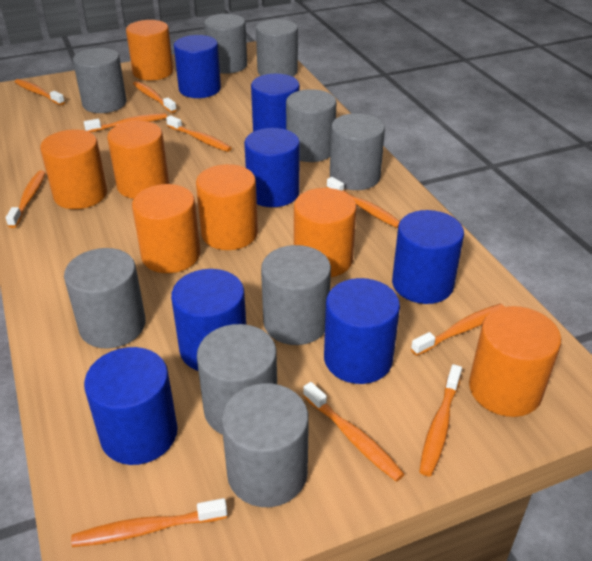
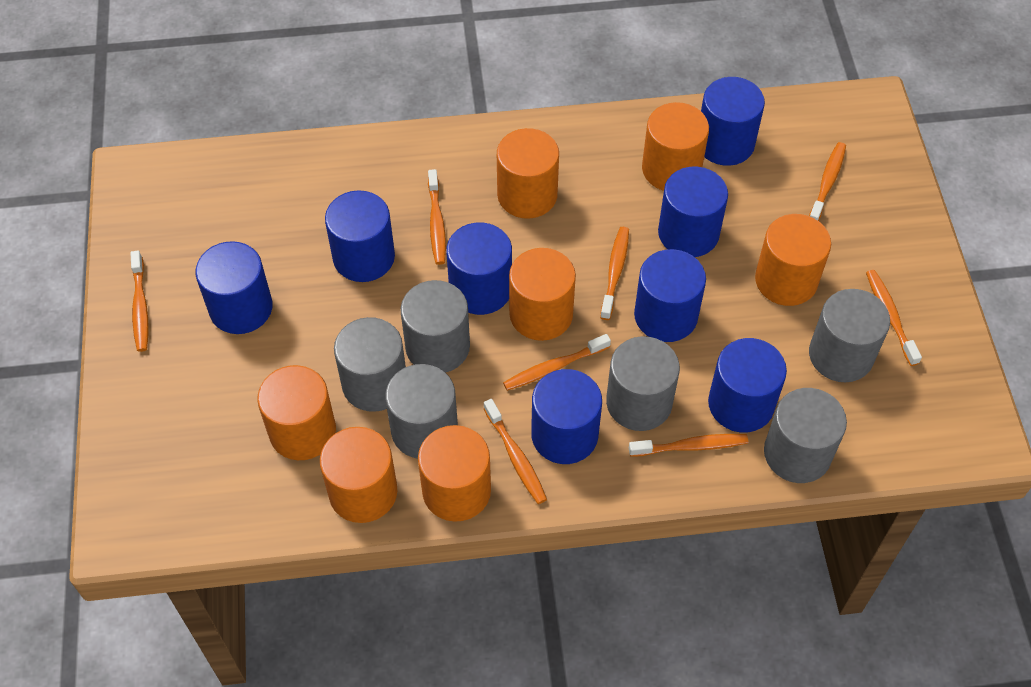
blue cylinder: [84,347,178,465] [171,269,246,371] [174,35,221,98] [244,128,300,207] [251,74,300,132] [324,278,400,384] [392,210,464,304] = 7 -> [195,241,273,334] [325,190,395,282] [446,222,512,315] [531,369,602,464] [634,249,706,342] [658,167,728,257] [701,77,765,166] [708,338,787,433] = 8
grey cylinder: [64,248,146,349] [73,48,127,113] [197,324,277,435] [204,14,247,74] [221,383,309,507] [256,19,298,77] [261,245,331,345] [286,89,336,162] [330,113,385,190] = 9 -> [334,317,406,412] [385,364,458,459] [400,280,470,373] [606,336,680,431] [764,388,847,483] [809,289,890,382] = 6
orange toothbrush: [6,170,46,228] [15,79,65,105] [71,498,227,547] [84,113,167,132] [133,81,177,113] [166,115,232,152] [303,382,405,482] [327,177,400,228] [411,304,505,356] [419,364,462,477] = 10 -> [130,250,149,352] [428,169,446,265] [483,399,547,504] [503,334,611,391] [600,227,629,320] [629,434,748,457] [809,142,846,221] [866,270,922,366] = 8

